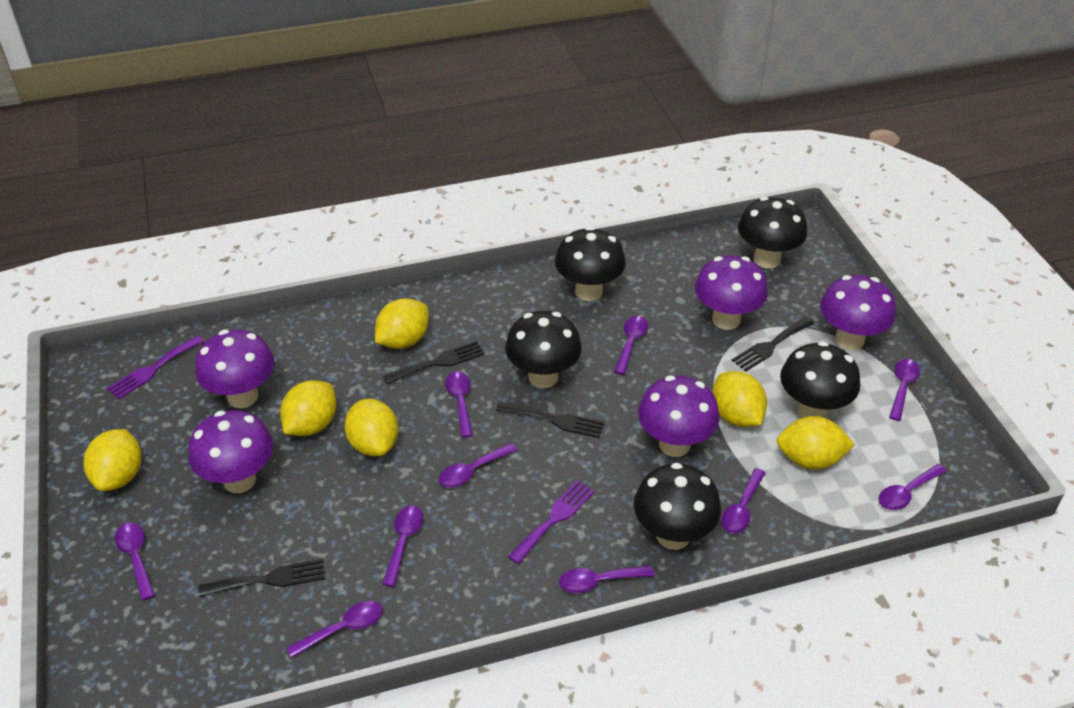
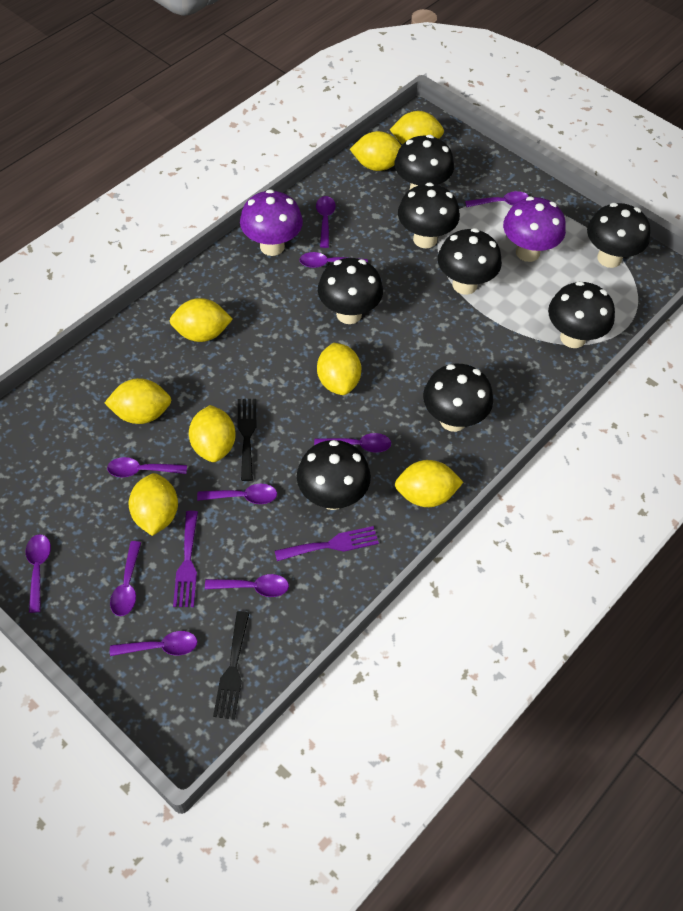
black fork: [198,559,325,597] [383,341,485,384] [496,402,605,438] [732,317,814,371] = 4 -> [213,611,249,720] [238,399,256,481] = 2
black mushroom: [505,311,582,388] [555,227,626,301] [634,463,721,550] [738,197,807,268] [780,341,860,418] = 5 -> [297,440,371,510] [318,258,383,324] [395,135,454,189] [398,182,460,248] [423,364,493,432] [438,228,502,295] [548,281,615,348] [587,203,651,268] = 8
purple mushroom: [188,410,273,493] [195,330,274,408] [638,375,720,457] [695,255,768,330] [820,275,896,350] = 5 -> [240,189,303,256] [503,196,566,262] = 2
yellow lemon: [84,429,142,491] [280,380,336,436] [345,399,398,456] [375,298,429,349] [712,371,767,427] [777,416,855,469] = 6 -> [105,378,171,424] [129,473,178,536] [170,298,233,342] [189,405,236,462] [317,343,361,395] [350,131,401,171] [390,111,444,145] [395,460,463,507] = 8

